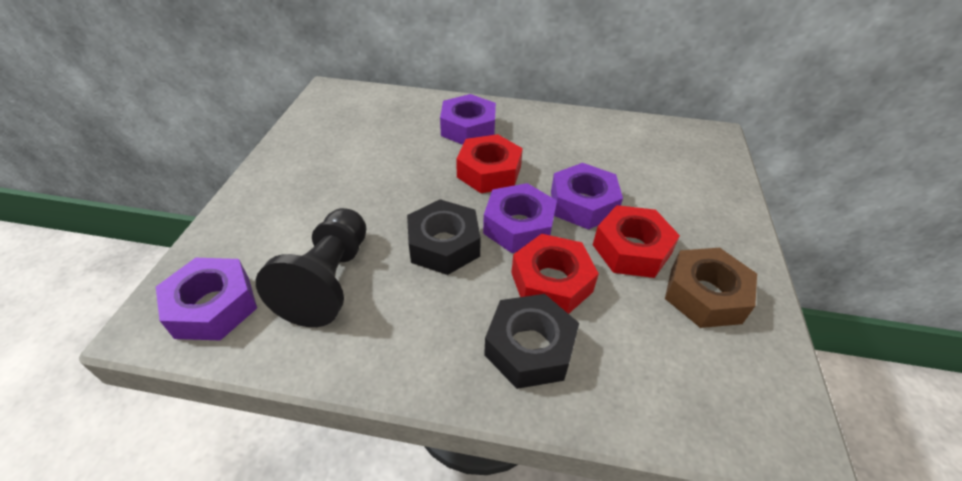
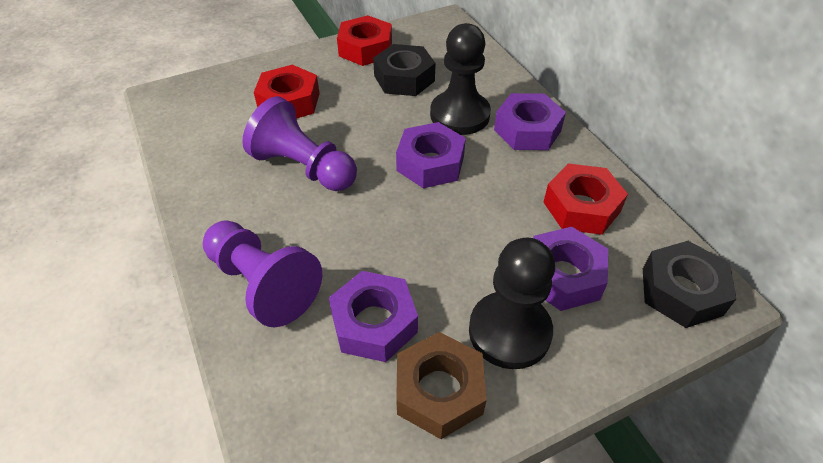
black pawn: [256,208,366,327] = 1 -> [430,23,491,135] [469,238,555,369] = 2
purple pawn: none = 0 -> [203,221,322,327] [242,96,357,191] = 2

